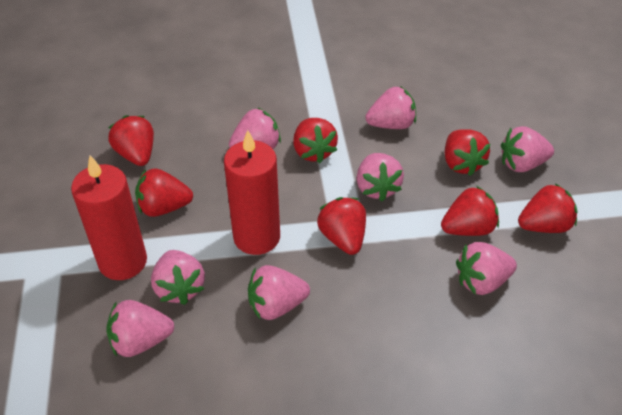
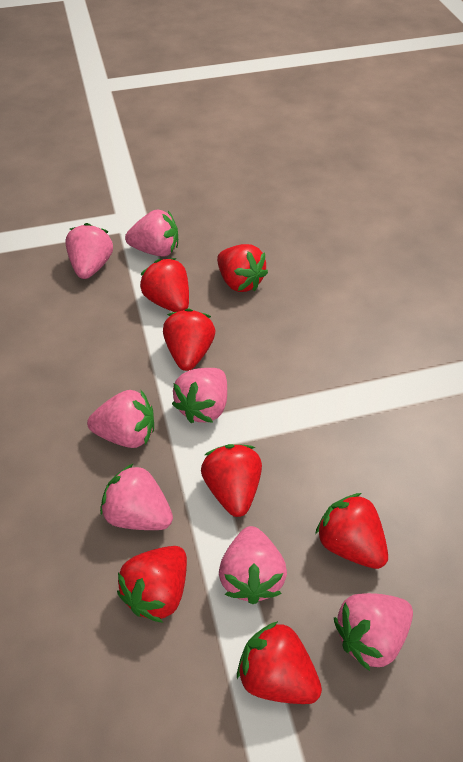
pink strawberry: [106,300,174,357] [151,250,205,305] [229,107,281,149] [248,265,310,320] [356,153,404,201] [365,86,416,129] [456,242,517,295] [501,126,554,172] = 8 -> [65,223,113,279] [87,390,154,448] [100,463,173,530] [125,209,178,257] [172,368,227,423] [219,526,287,604] [334,593,413,671] = 7
red candle: [71,156,147,280] [224,130,280,255] = 2 -> none = 0

